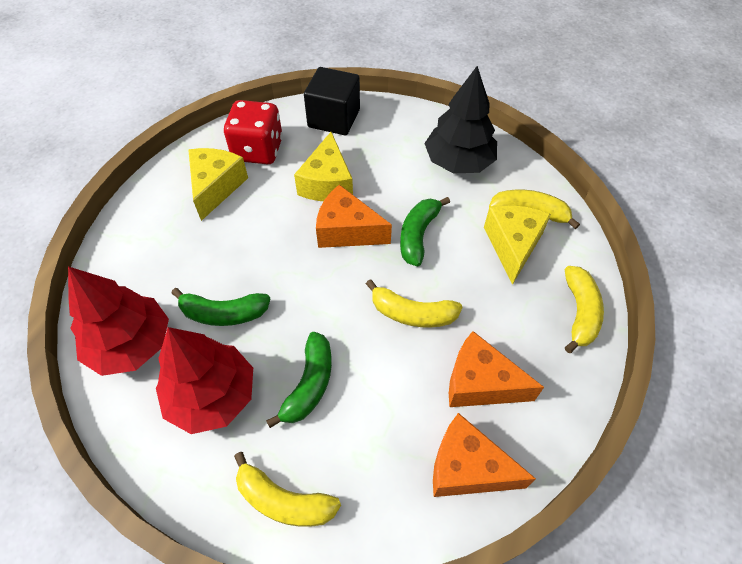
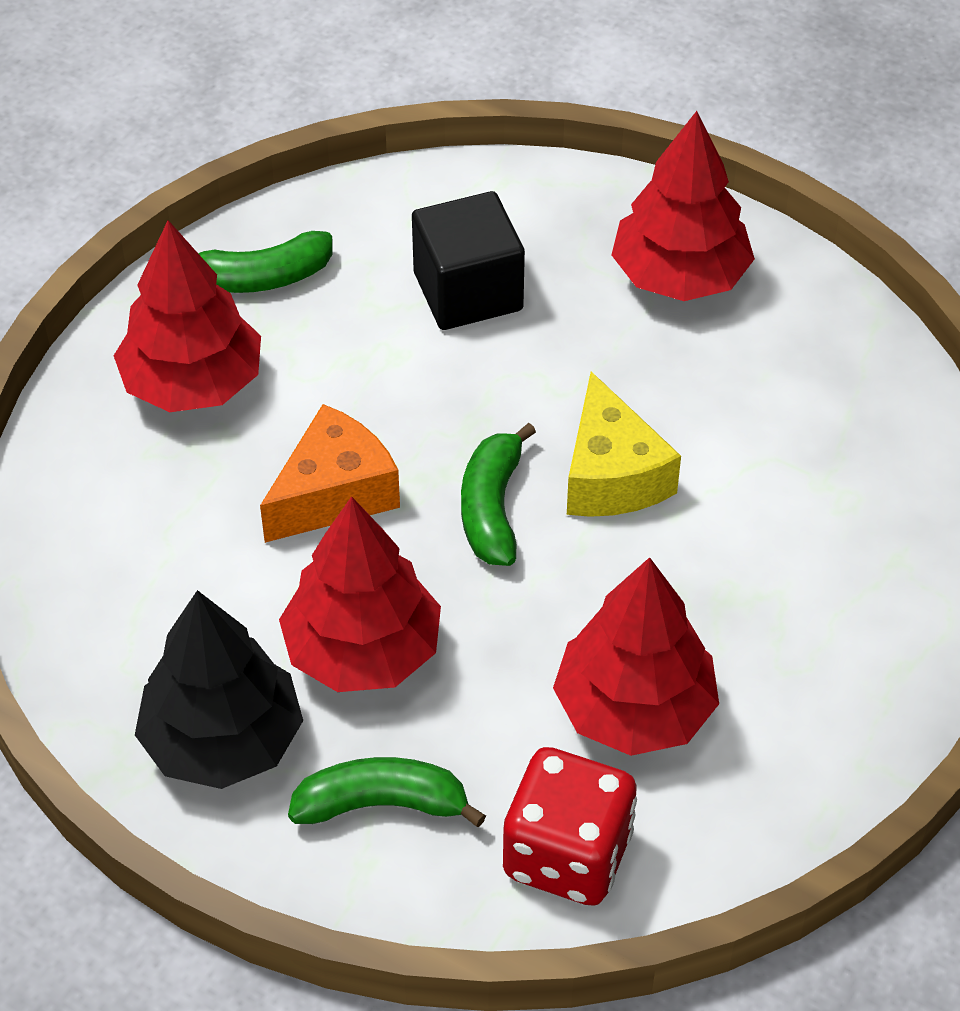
orange cheese: [316,185,392,248] [433,413,536,497] [449,331,544,407] = 3 -> [260,404,400,543] = 1
red tree: [68,266,169,376] [156,327,253,434] = 2 -> [114,220,261,412] [279,496,441,692] [553,557,719,756] [611,111,755,301] = 4
yellow banana: [234,452,341,527] [366,279,463,327] [489,190,580,229] [565,266,604,353] = 4 -> none = 0
yellow cheese: [188,148,248,221] [294,132,353,201] [484,205,551,285] = 3 -> [567,371,681,517] = 1

